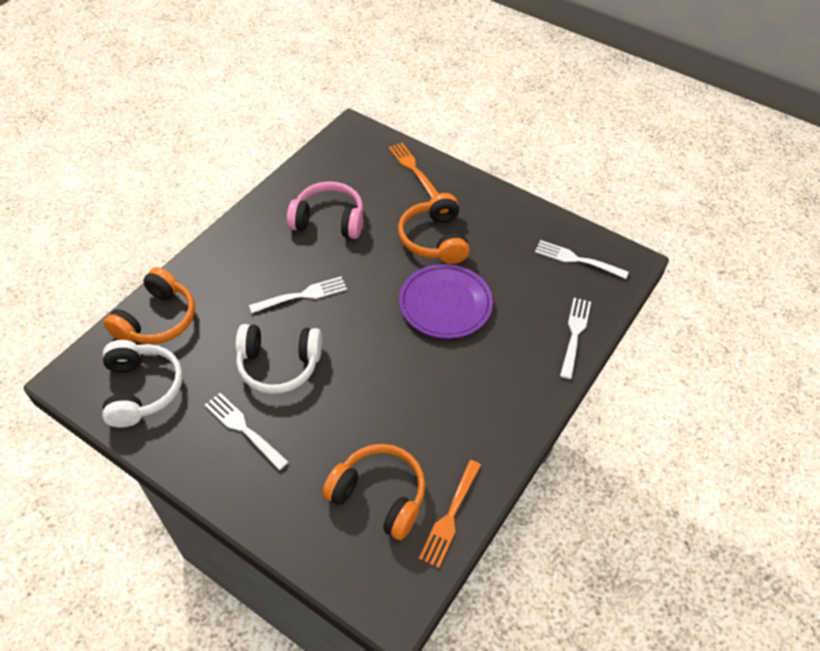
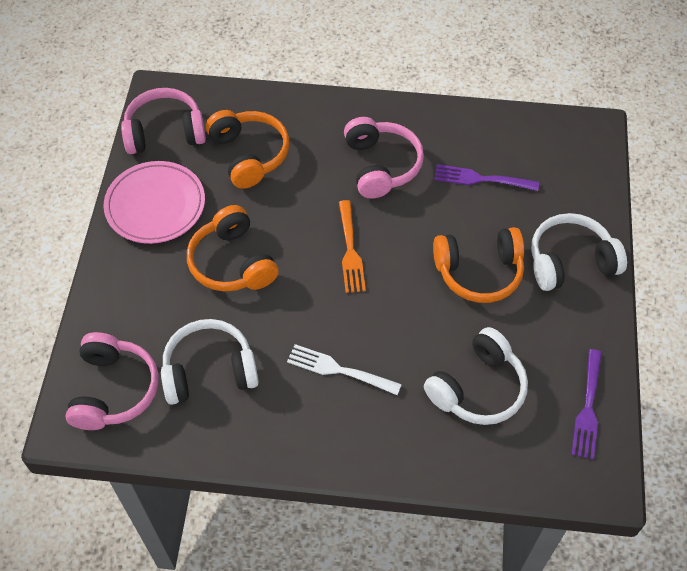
orange fork: [389,143,439,198] [419,460,481,568] = 2 -> [339,200,366,293] = 1
pink headphones: [287,181,363,239] = 1 -> [65,332,159,430] [121,88,206,154] [344,117,424,199] = 3
pink plate: none = 0 -> [104,161,205,244] = 1
purple fork: none = 0 -> [434,164,539,191] [571,349,602,460] = 2
purple plate: [399,264,493,339] = 1 -> none = 0
white fork: [205,393,288,470] [249,276,347,313] [535,240,629,279] [560,298,591,379] = 4 -> [287,344,402,395] = 1
white headphones: [102,340,183,428] [236,324,322,394] = 2 -> [161,319,259,405] [424,327,528,425] [531,213,627,291] = 3

